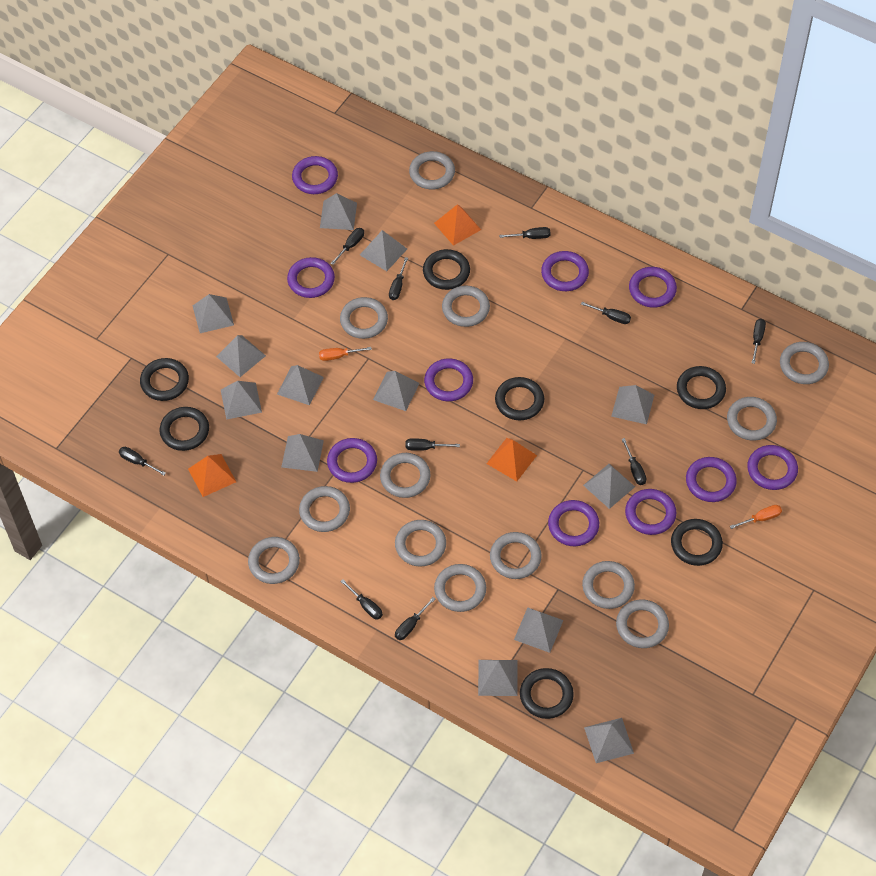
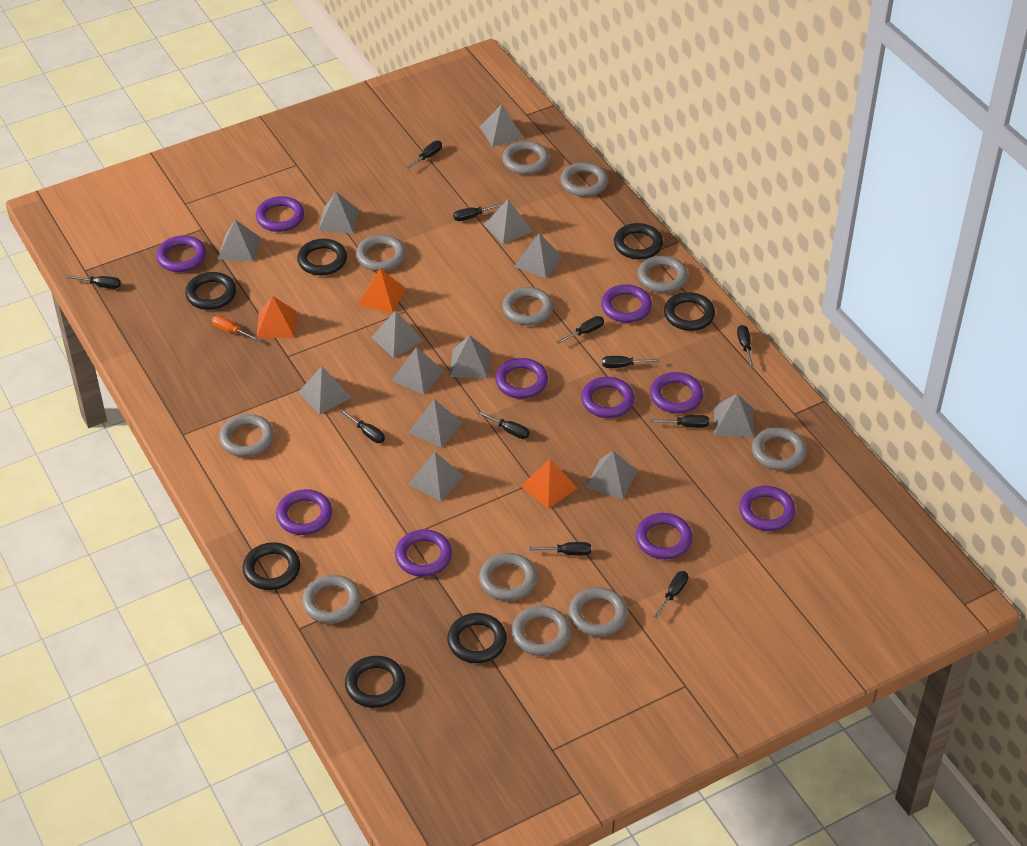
black screwdriver: [119,447,166,475] [331,228,364,265] [340,579,383,619] [389,257,408,300] [395,597,435,640] [405,438,460,451] [499,227,551,239] [581,302,631,324] [622,438,646,485] [752,319,766,364] = 10 -> [67,276,121,289] [340,410,385,443] [405,141,442,170] [453,203,503,221] [477,411,529,439] [529,542,591,556] [557,316,604,344] [602,356,659,368] [650,415,709,428] [654,571,688,618] [737,325,754,368] = 11
grey ring: [248,537,300,584] [299,486,350,532] [340,297,388,339] [380,453,430,498] [395,520,446,567] [409,151,455,189] [434,564,486,612] [442,285,490,327] [490,532,542,579] [582,561,635,609] [616,599,669,648] [727,397,777,441] [780,342,829,384] = 13 -> [219,414,274,457] [302,575,361,624] [356,235,406,271] [479,553,537,601] [502,141,550,175] [502,287,553,325] [512,606,571,656] [560,162,608,197] [569,587,628,637] [638,255,688,293] [752,427,807,471] = 11
orange screwdriver: [319,347,372,361] [730,505,782,529] = 2 -> [212,315,259,341] = 1

